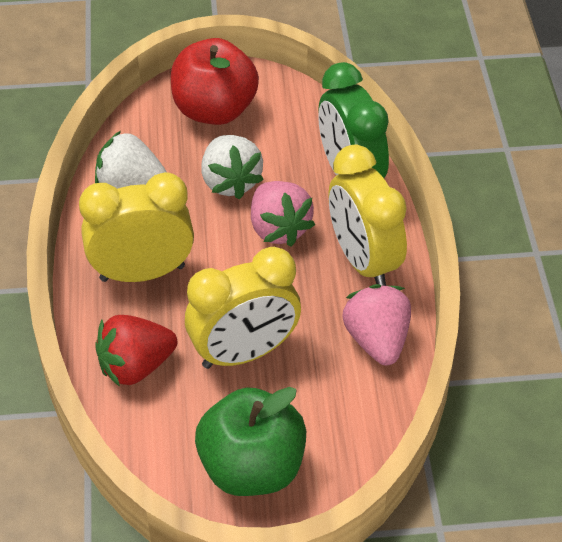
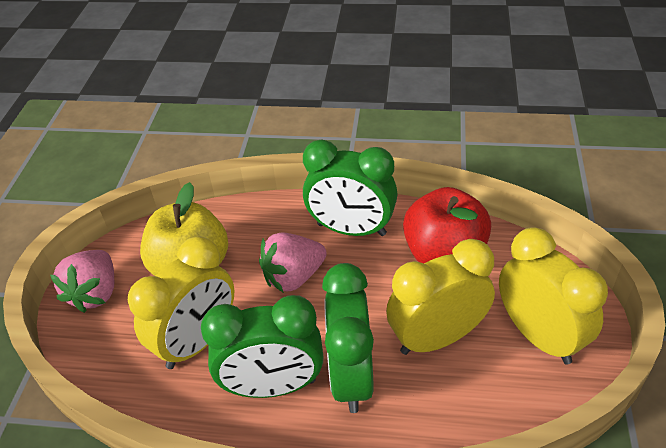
green apple: [195,387,306,496] = 1 -> none = 0
green clock: [318,62,389,178] = 1 -> [201,295,324,398] [303,139,398,236] [322,263,374,413] = 3
red strawberry: [95,315,177,387] = 1 -> none = 0
white strawberry: [95,131,167,189] [201,135,264,199] = 2 -> none = 0
yellow apple: none = 0 -> [140,182,228,276] = 1

